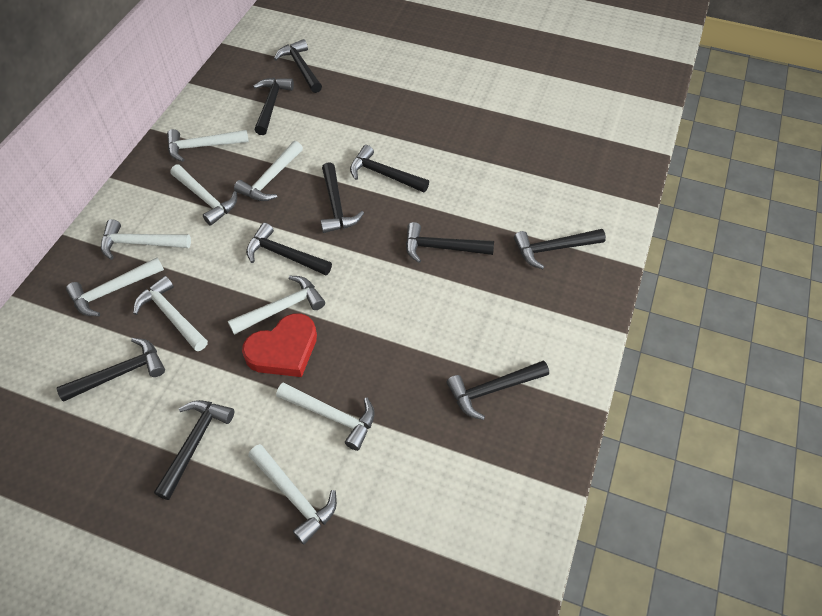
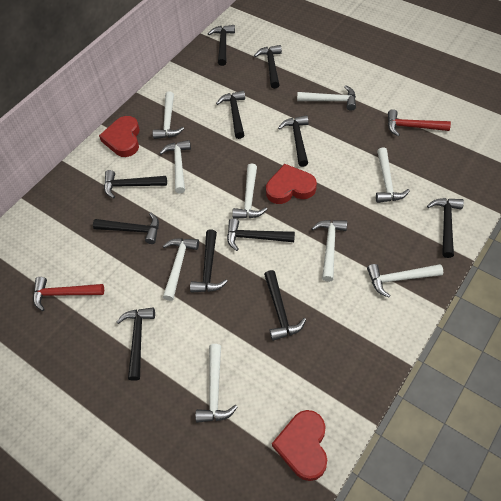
black hammer: [57,338,165,402] [154,400,234,500] [246,223,332,275] [253,78,294,135] [274,39,322,93] [321,162,364,233] [350,145,429,192] [406,222,494,263] [446,360,549,420] [514,229,606,269] = 10 -> [93,213,159,244] [104,170,167,199] [117,307,155,381] [190,230,228,293] [208,25,235,66] [216,90,245,139] [227,218,295,251] [254,45,282,89] [264,270,306,341] [278,115,309,167] [427,198,464,258] = 11
red hammer: none = 0 -> [33,277,104,311] [388,109,451,136] = 2
red heart: [242,313,317,377] = 1 -> [99,116,140,157] [266,164,317,204] [272,410,327,481] = 3

